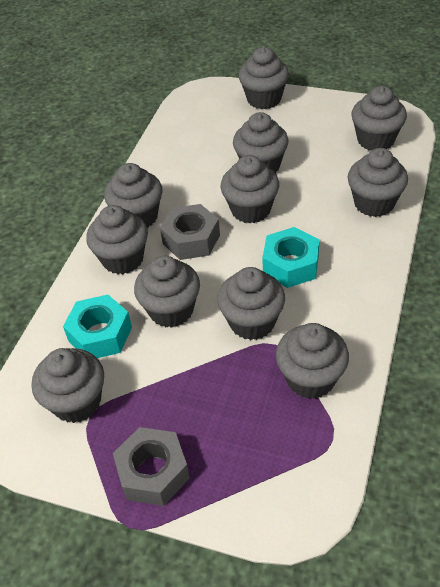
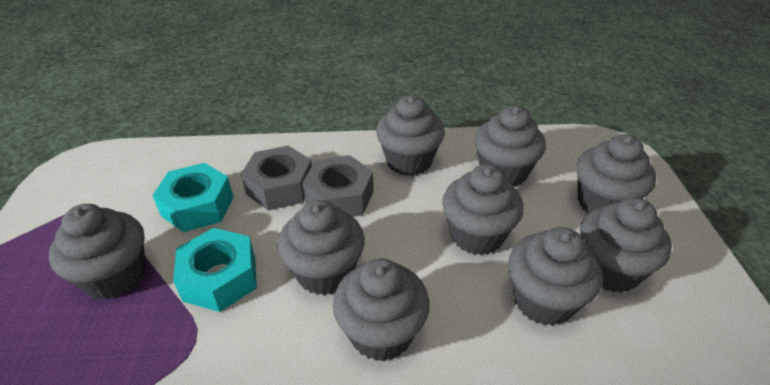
grey cupcake: [32,348,104,423] [86,205,148,274] [104,163,163,228] [134,256,200,328] [217,267,285,340] [220,155,279,224] [233,112,288,173] [239,47,289,109] [276,323,349,399] [348,148,408,217] [351,86,407,151] = 11 -> [49,204,146,300] [278,200,365,296] [333,258,430,361] [376,95,445,176] [442,164,524,255] [475,105,546,186] [508,227,602,326] [577,134,656,213] [580,197,672,293] = 9

